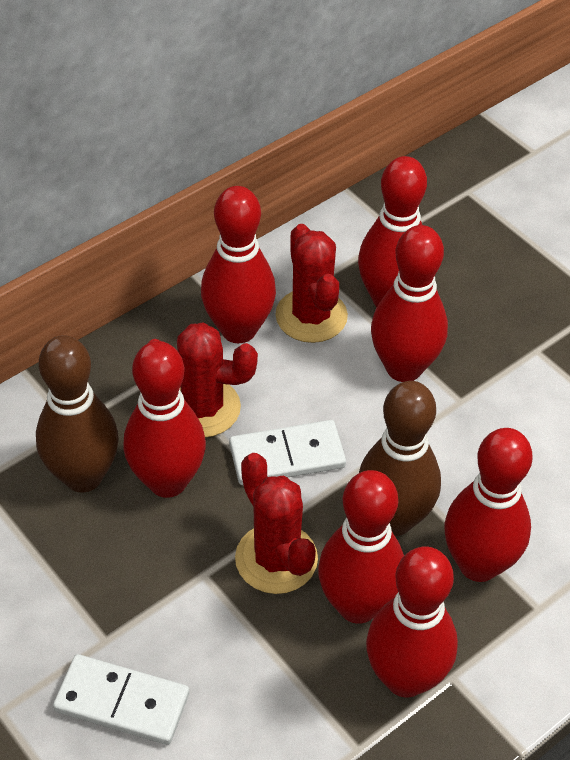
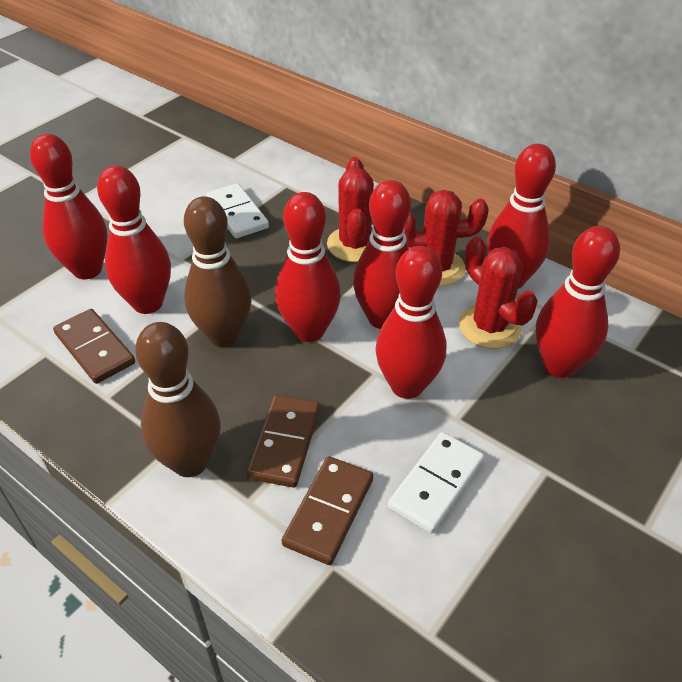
brown domino: none = 0 -> [53,309,135,384] [247,395,320,487] [282,456,373,565] = 3

